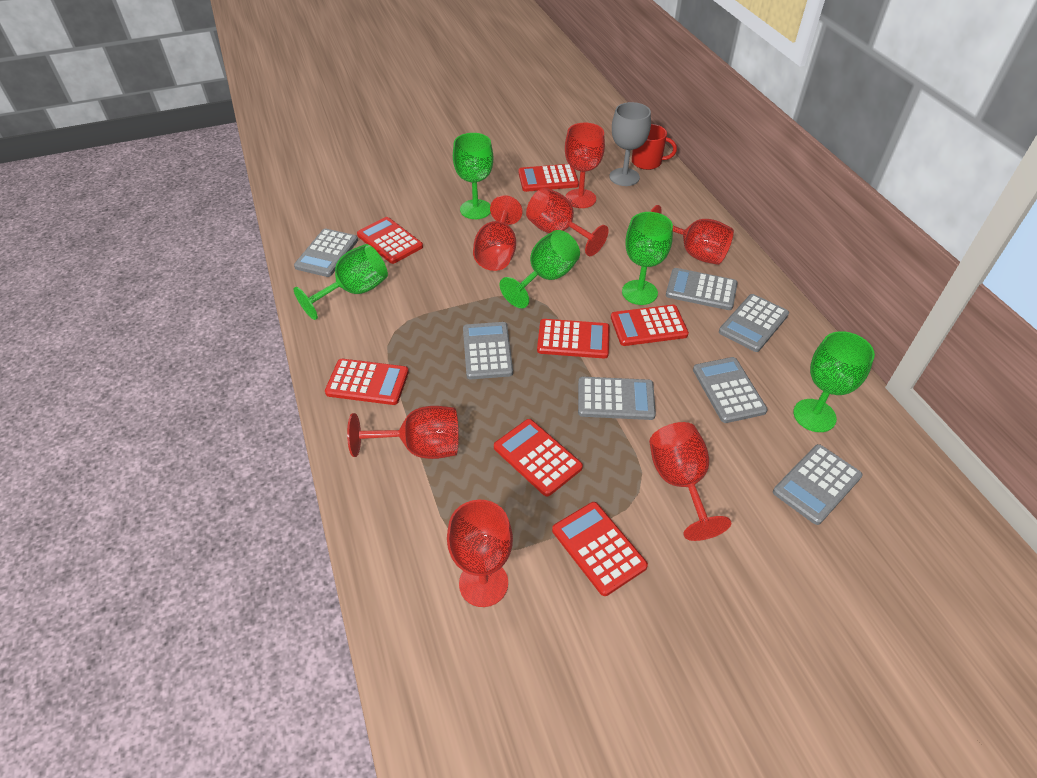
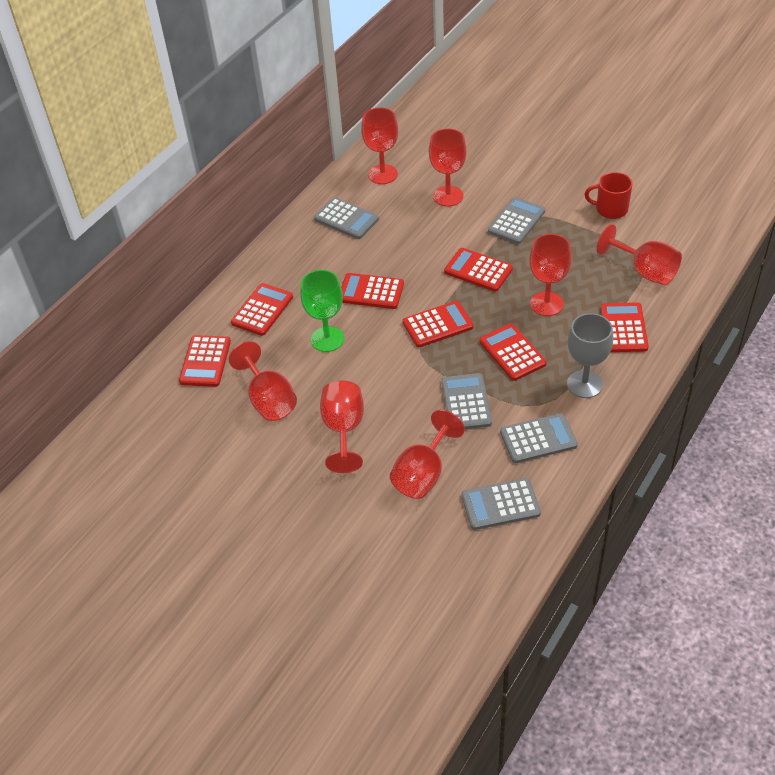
green goblet: [294,244,388,320] [453,133,493,219] [499,230,580,308] [622,212,673,305] [793,331,875,432] = 5 -> [300,270,344,352] = 1
grey calculator: [294,229,358,277] [463,322,513,379] [578,377,656,420] [666,268,738,310] [693,357,768,423] [719,294,789,352] [773,444,862,525] = 7 -> [314,198,379,239] [441,373,492,429] [461,478,541,530] [488,197,545,244] [500,413,578,463] = 5

